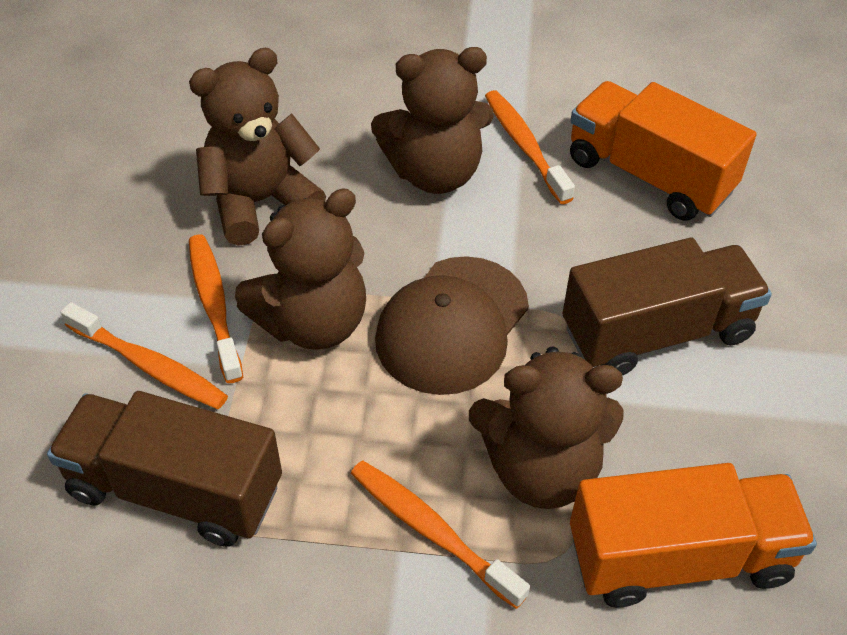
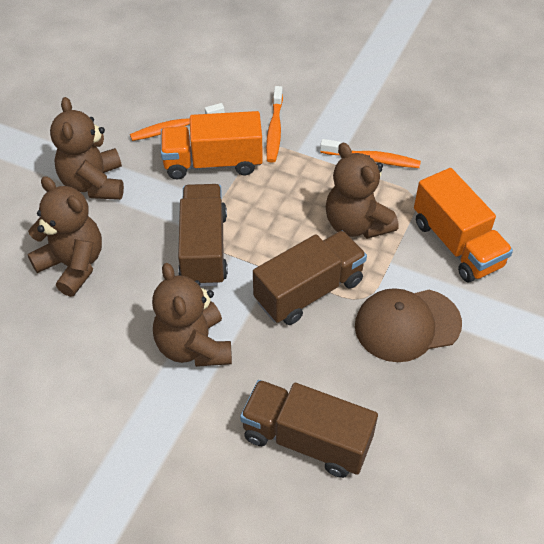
brown truck: [47,391,282,547] [562,238,772,376] = 2 -> [178,184,228,286] [240,380,378,478] [253,231,367,325] = 3
orange toothbrush: [61,302,228,409] [189,234,243,383] [351,460,530,609] [485,90,575,204] = 4 -> [130,103,225,141] [266,86,283,163] [320,139,421,168] = 3

